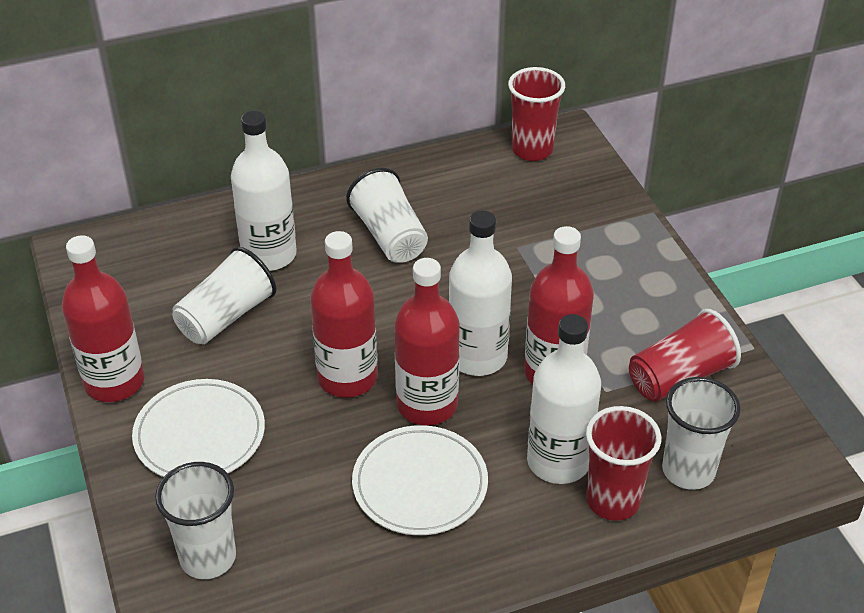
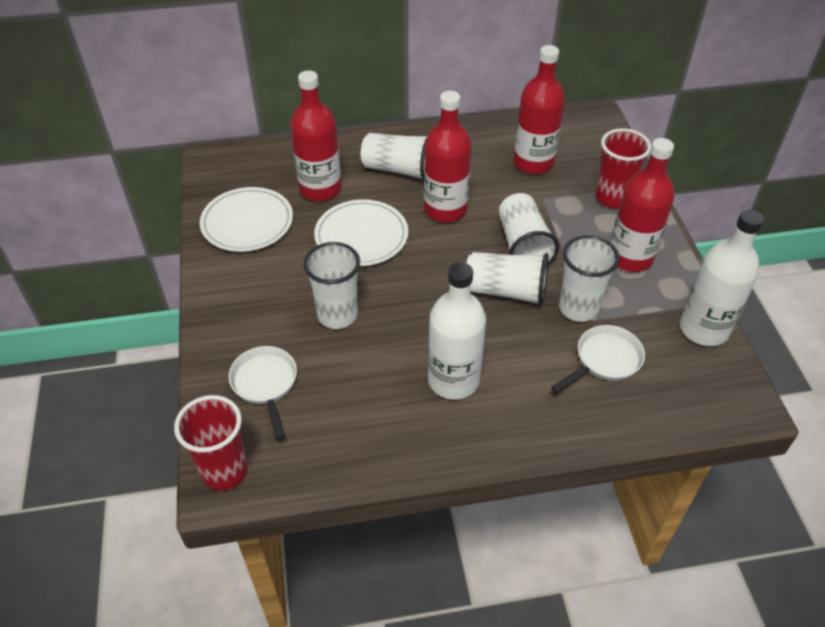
red cup: [508,67,565,161] [586,406,661,521] [629,309,741,402] = 3 -> [174,395,248,490] [595,128,651,208] = 2
white bottle: [231,111,297,271] [449,210,512,376] [527,314,601,484] = 3 -> [428,262,486,400] [680,210,764,346] = 2
white cup: [155,462,236,579] [172,247,276,344] [346,168,428,263] [662,377,741,490] = 4 -> [304,242,360,329] [361,133,428,180] [467,252,549,306] [499,193,559,265] [559,235,620,322] = 5
white pan: none = 0 -> [229,346,297,440] [551,325,645,393] = 2

